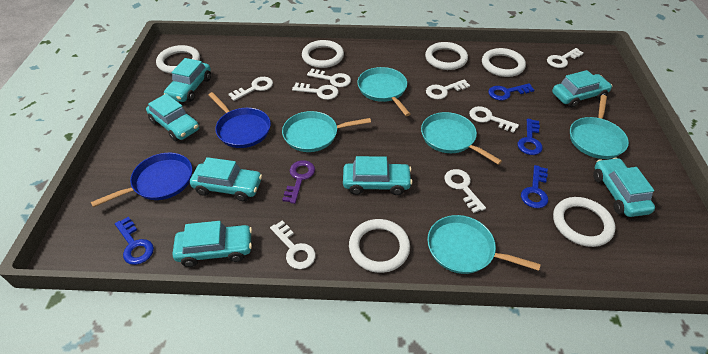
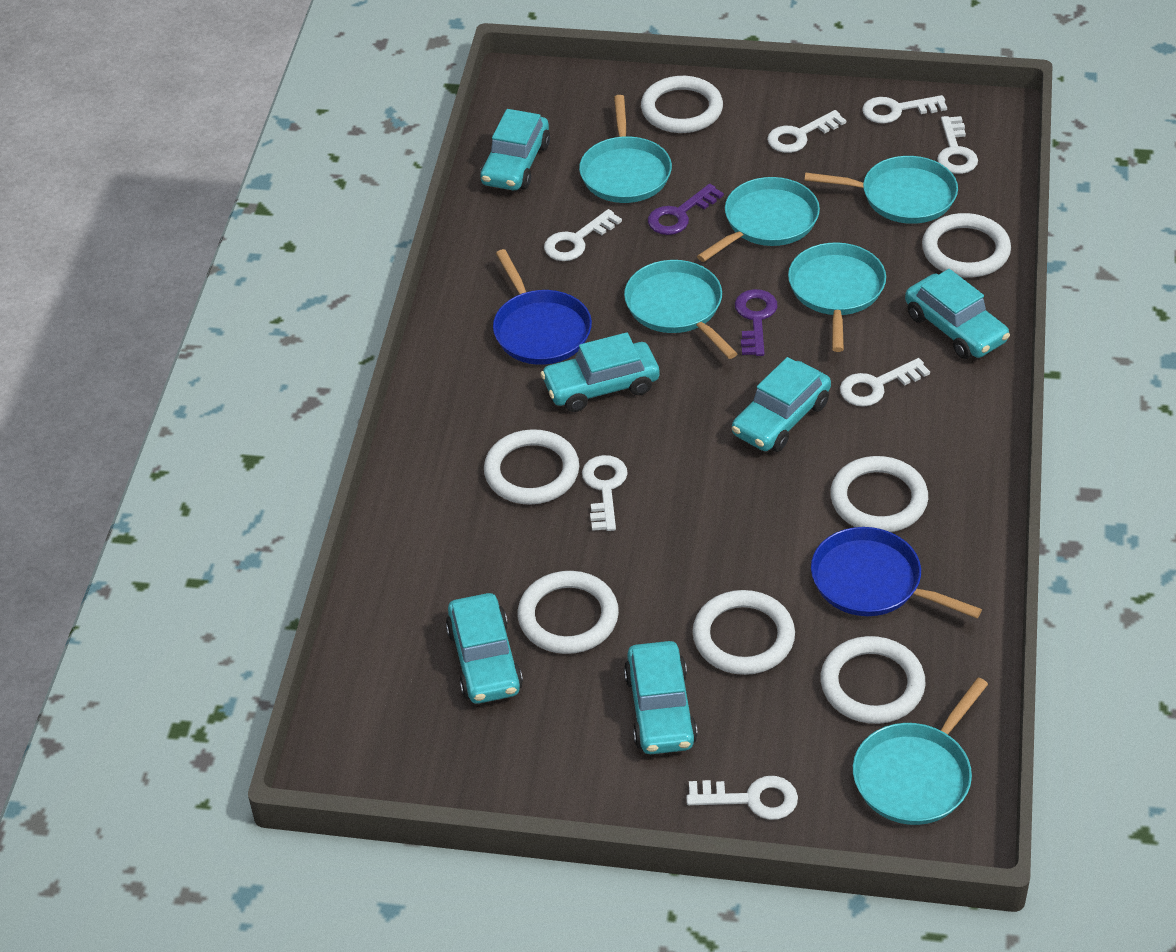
blue key: [115,217,154,265] [488,83,534,100] [518,119,543,155] [521,165,548,208] = 4 -> none = 0
purple key: [282,160,315,204] = 1 -> [648,184,724,235] [735,289,778,356] = 2
turquoise car: [146,94,199,141] [164,58,211,102] [172,221,252,267] [190,157,262,201] [343,156,412,195] [552,70,612,108] [593,158,655,217] = 7 -> [446,593,523,704] [480,109,550,190] [540,332,660,412] [624,641,698,754] [732,357,831,452] [905,269,1010,359] = 6
turquoise pan: [282,111,371,152] [357,67,410,116] [421,112,502,165] [427,215,541,274] [570,95,629,159] = 5 -> [579,95,672,203] [624,260,738,359] [697,177,820,262] [788,242,886,352] [804,156,958,224] [853,678,988,825] = 6
white key: [229,77,273,101] [270,220,316,269] [292,83,339,100] [307,69,351,87] [426,79,470,99] [444,169,486,213] [469,106,519,133] [547,48,584,68] = 8 -> [544,209,622,261] [582,455,628,531] [686,776,798,820] [767,110,846,153] [840,358,930,407] [862,95,947,124] [937,116,978,174] = 7
white ring: [156,45,200,74] [302,40,344,68] [349,219,410,273] [425,42,468,70] [482,48,526,77] [553,197,616,247] = 6 -> [484,429,579,505] [518,571,619,654] [641,76,723,133] [692,590,795,675] [821,636,926,724] [830,456,928,532] [922,213,1011,277] = 7

